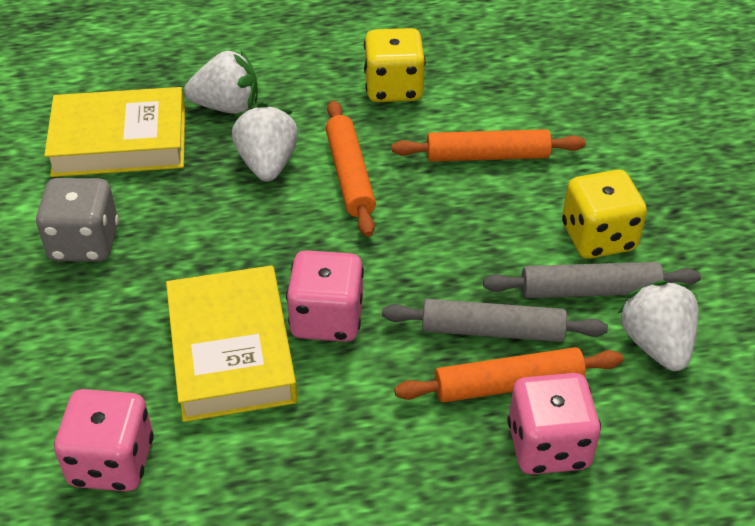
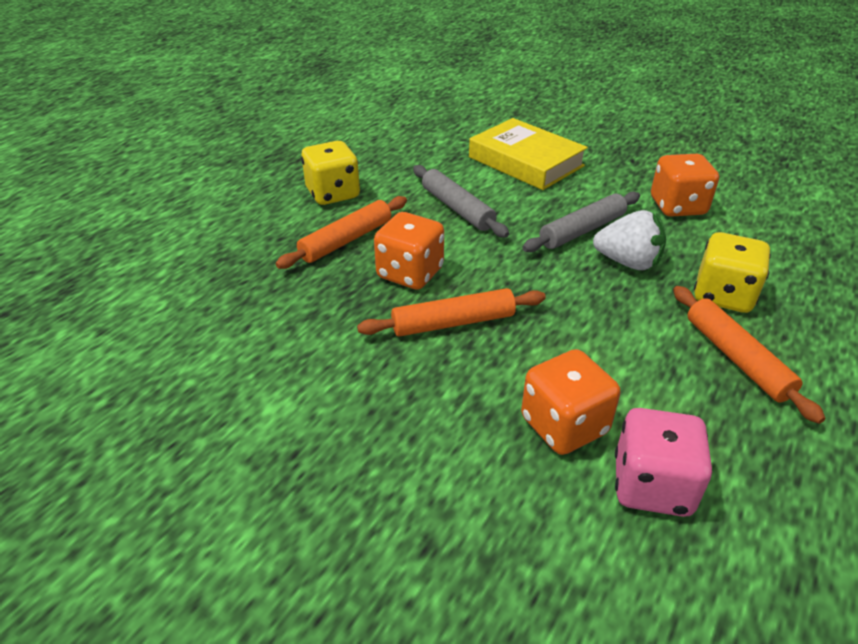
grey dice: [36,178,119,262] = 1 -> none = 0
orange dice: none = 0 -> [374,212,444,290] [521,349,621,455] [651,154,719,217] = 3
pink dice: [54,389,154,492] [286,250,364,342] [508,373,601,475] = 3 -> [615,408,712,517] = 1
white strawberry: [184,50,258,114] [232,103,298,181] [617,280,699,371] = 3 -> [593,210,666,270] = 1
yellow book: [44,87,185,177] [166,265,298,422] = 2 -> [469,118,588,190] = 1

